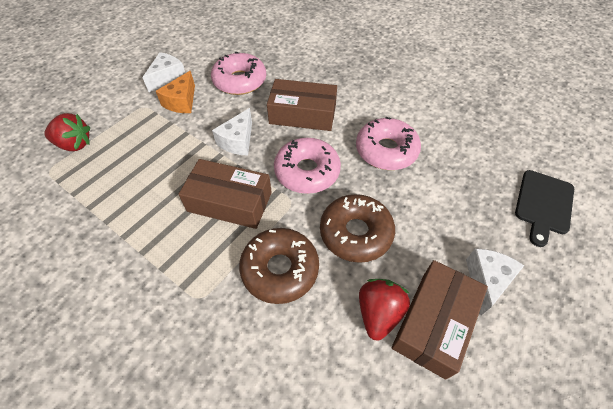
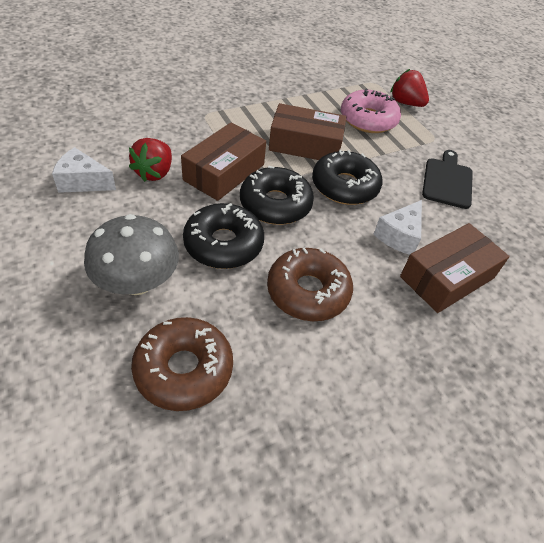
black donut: none = 0 -> [183,203,264,269] [240,166,314,225] [312,149,382,205] = 3
grey mushroom: none = 0 -> [84,214,179,295] = 1
orange cheese: [156,71,195,113] = 1 -> none = 0
pink donut: [211,52,266,95] [274,138,341,194] [356,116,421,170] = 3 -> [341,88,401,133] = 1
white cheese: [142,52,185,92] [212,108,252,156] [466,248,524,315] = 3 -> [52,147,116,193] [373,200,422,255] = 2

